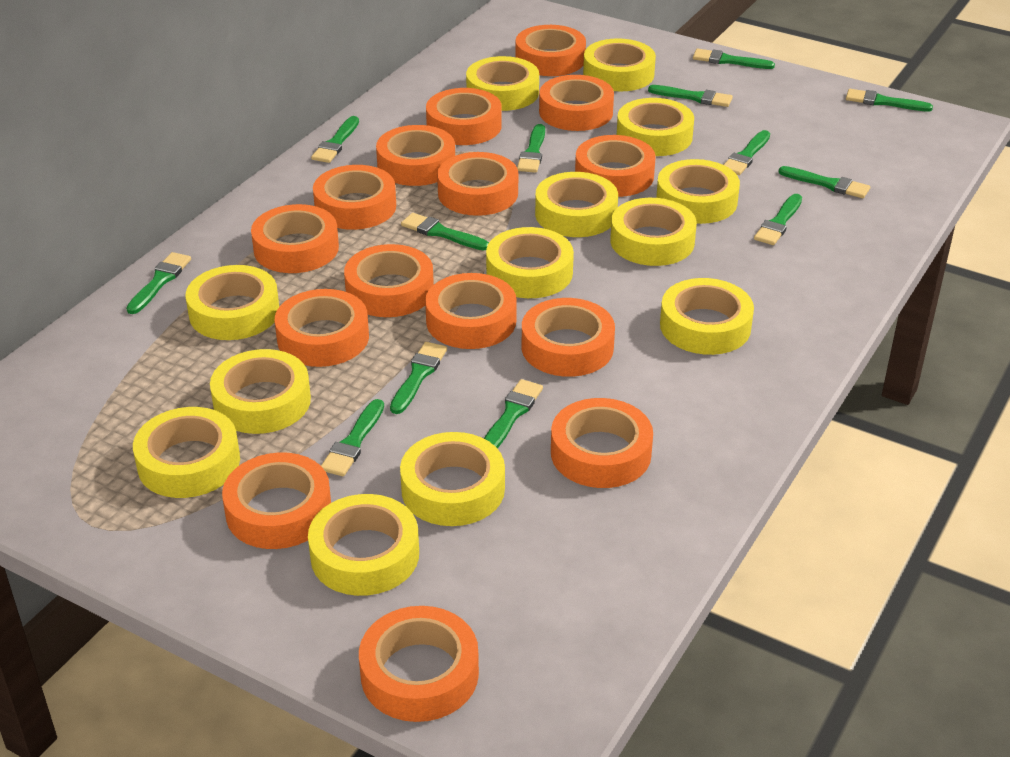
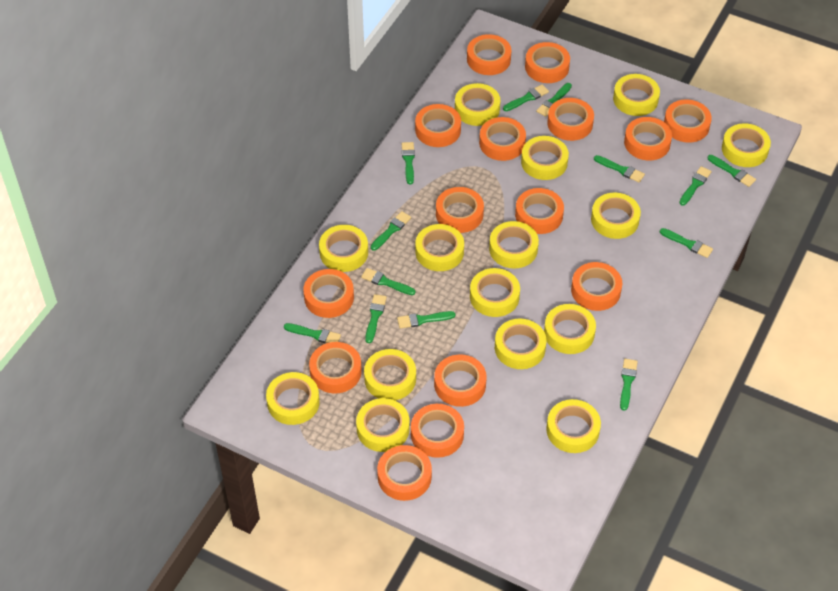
yellow tape: [133,407,240,498] [185,265,279,340] [210,349,311,434] [308,494,419,596] [400,432,505,526] [466,56,539,111] [486,227,574,298] [535,172,618,237] [583,39,656,91] [610,198,697,266] [617,98,694,156] [656,159,740,224] [660,278,754,355] = 13 -> [266,372,320,425] [319,225,368,272] [356,398,410,452] [364,349,416,400] [415,224,464,271] [455,83,500,126] [470,268,520,317] [489,221,539,269] [495,319,546,369] [521,136,569,180] [544,304,596,354] [546,399,601,453] [591,193,641,239] [613,74,660,116] [722,123,771,167] = 15

